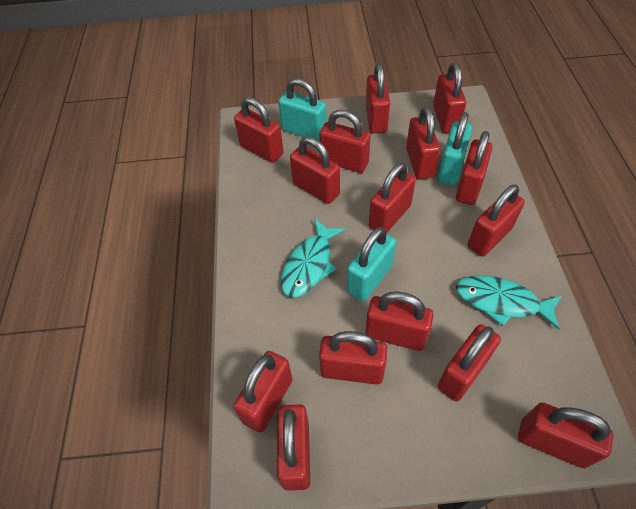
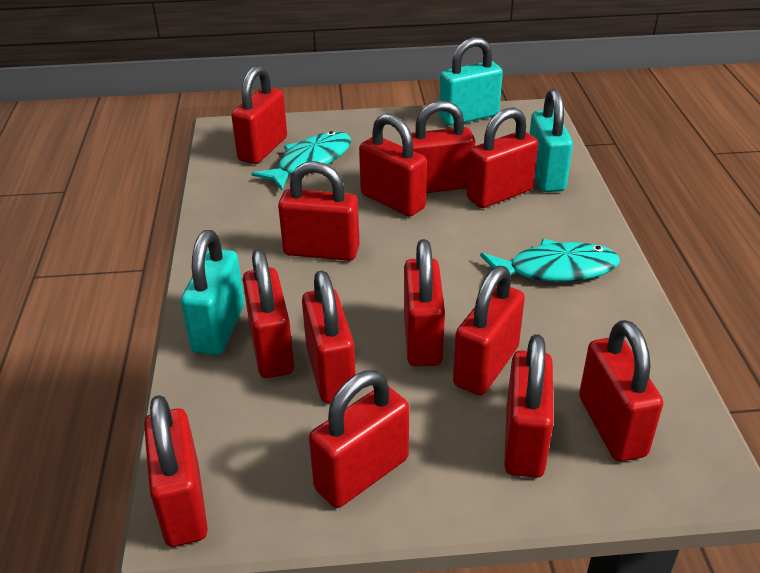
red padlock: [234,97,284,163] [234,351,292,433] [277,404,310,491] [290,136,340,204] [319,110,370,173] [319,331,387,385] [365,291,434,351] [366,63,390,133] [369,162,416,233] [406,107,440,179] [433,62,466,133] [438,324,501,401] [456,131,492,205] [468,184,525,257] [518,403,613,468] = 15 -> [144,395,208,547] [231,66,287,164] [243,249,294,378] [278,161,359,261] [302,271,356,403] [309,370,409,508] [359,113,427,217] [404,239,445,366] [411,101,475,193] [453,266,525,396] [467,107,538,208] [504,334,554,478] [579,320,663,461] = 13

